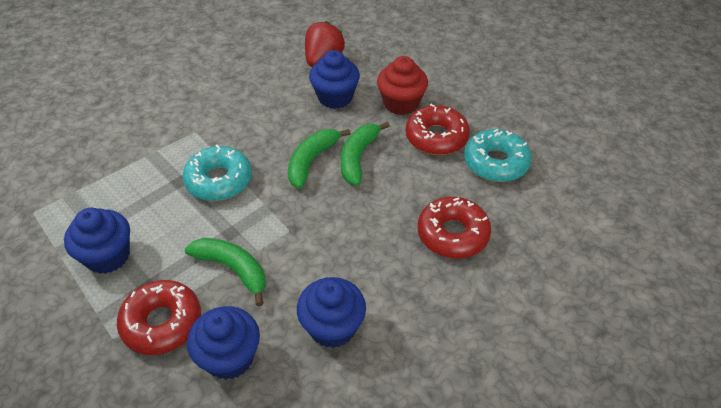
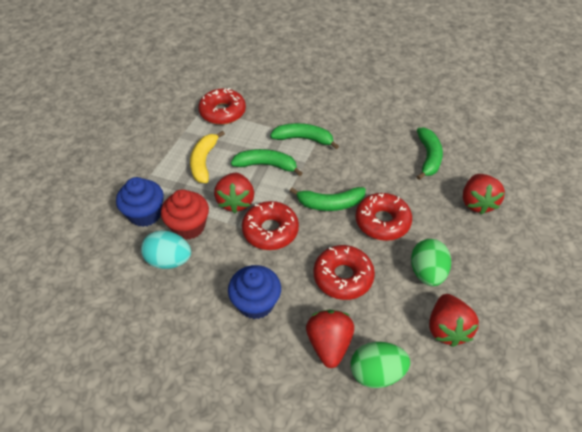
blue cupcake: [64,208,130,274] [187,306,260,380] [297,277,366,348] [309,50,360,109] = 4 -> [116,177,164,227] [228,265,281,319] = 2
green banana: [185,238,266,306] [288,129,351,189] [341,121,390,186] = 3 -> [231,149,302,176] [270,123,339,149] [290,187,366,211] [416,128,443,180] = 4
green egg: none = 0 -> [351,342,410,388] [411,239,451,286] = 2
red donut: [117,280,201,355] [406,104,470,155] [417,197,491,258] = 3 -> [198,88,246,125] [242,201,299,250] [314,245,375,300] [355,193,412,241] = 4
red strawberry: [305,21,345,67] = 1 -> [214,173,254,213] [306,310,354,368] [429,294,479,347] [463,174,505,214] = 4
turquoise donut: [183,144,252,201] [464,129,532,182] = 2 -> none = 0
turquoise egg: none = 0 -> [141,230,191,269] = 1
yellow banana: none = 0 -> [190,131,225,183] = 1

